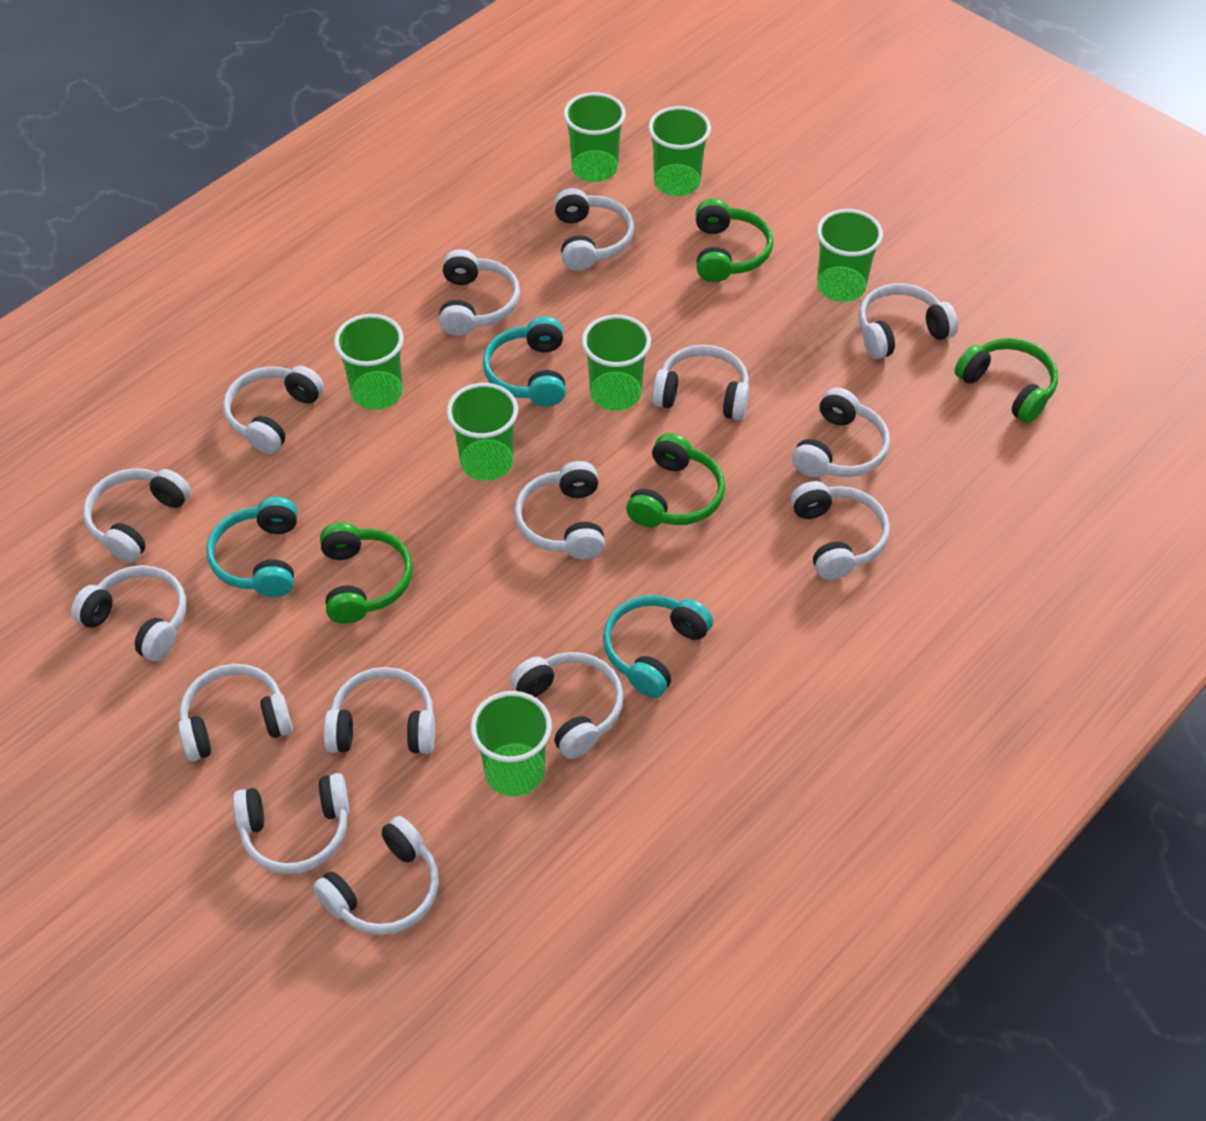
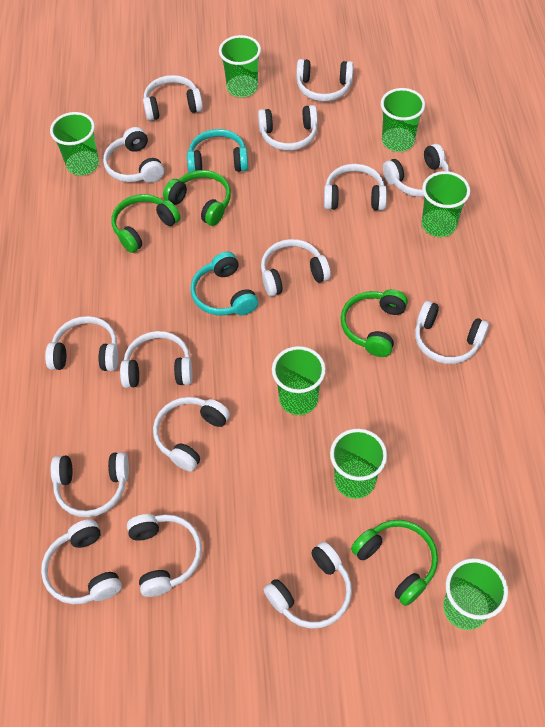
turquoise headphones: [206,497,297,597] [483,316,566,406] [603,595,713,698] = 3 -> [187,129,248,172] [191,252,258,316] = 2

